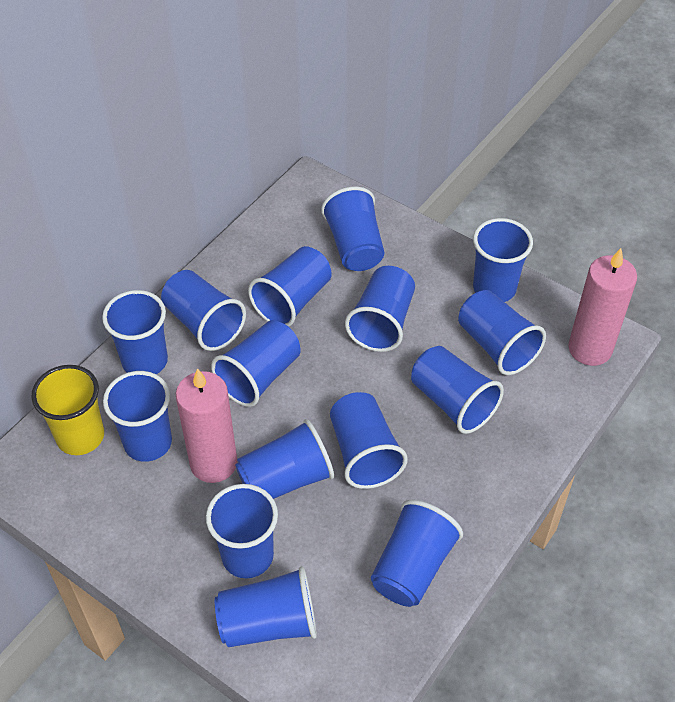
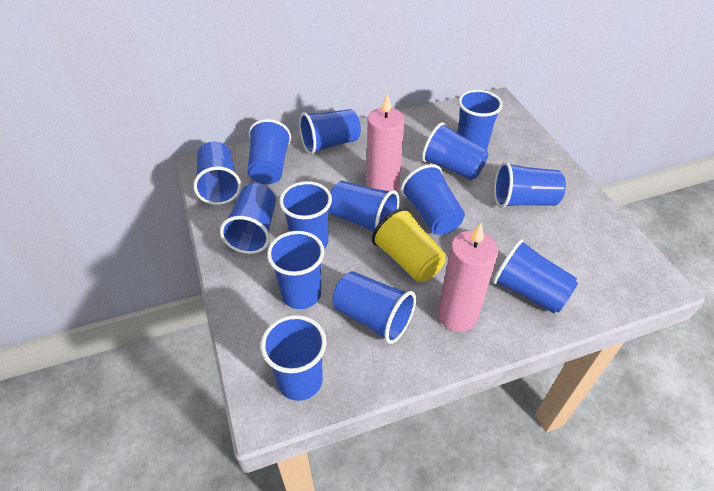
blue cup: [102,290,168,374] [103,371,172,462] [161,270,246,351] [206,484,278,578] [211,320,301,407] [215,566,317,647] [235,419,334,499] [248,246,332,327] [321,187,385,271] [330,392,408,489] [345,266,415,352] [371,500,463,607] [411,346,504,434] [458,290,546,375] [473,218,533,302] = 15 -> [193,141,241,205] [220,184,276,254] [247,119,291,184] [261,315,327,401] [267,231,325,309] [279,181,332,249] [299,109,361,155] [329,181,399,232] [333,271,416,344] [401,164,465,235] [422,122,489,180] [458,90,503,149] [493,239,578,313] [494,162,566,208] = 14

